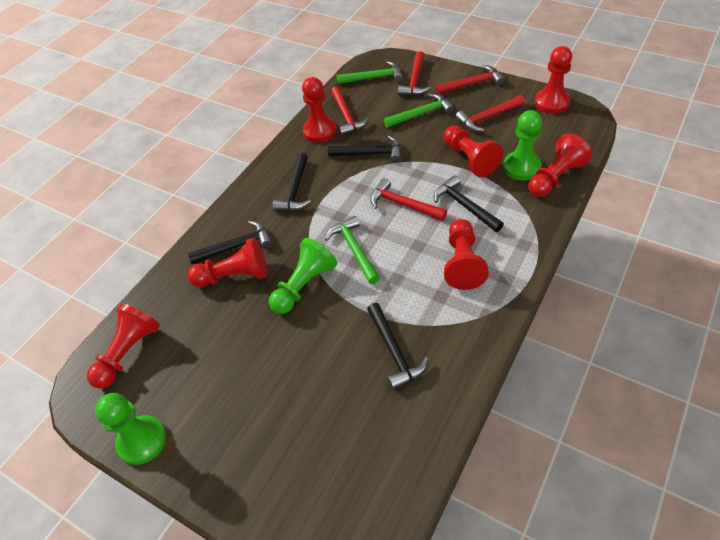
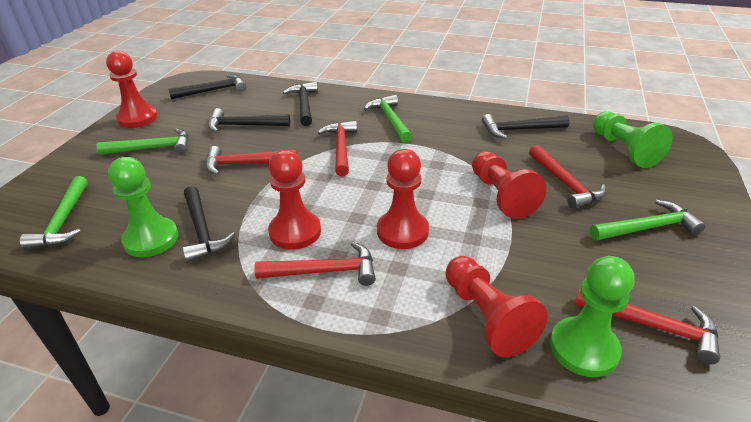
green hammer: [325,216,380,284] [336,61,403,84] [384,94,454,128] = 3 -> [20,176,88,250] [96,128,189,155] [364,95,412,143] [590,200,705,240] = 4
red pawn: [87,303,160,389] [188,238,267,288] [302,77,337,143] [444,126,503,177] [444,219,489,290] [528,133,592,197] [535,46,572,114] = 7 -> [106,51,158,128] [268,150,321,250] [377,149,429,249] [446,256,548,357] [472,151,547,219] = 5

